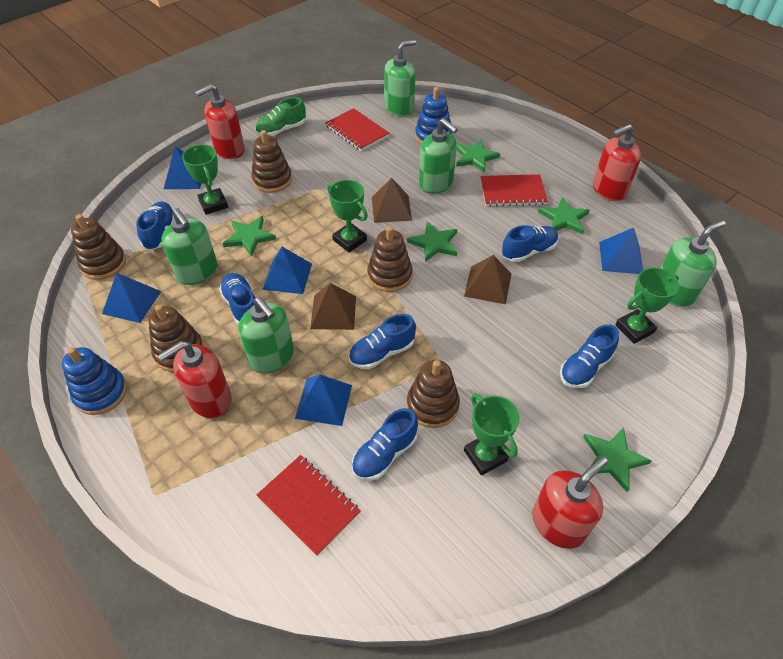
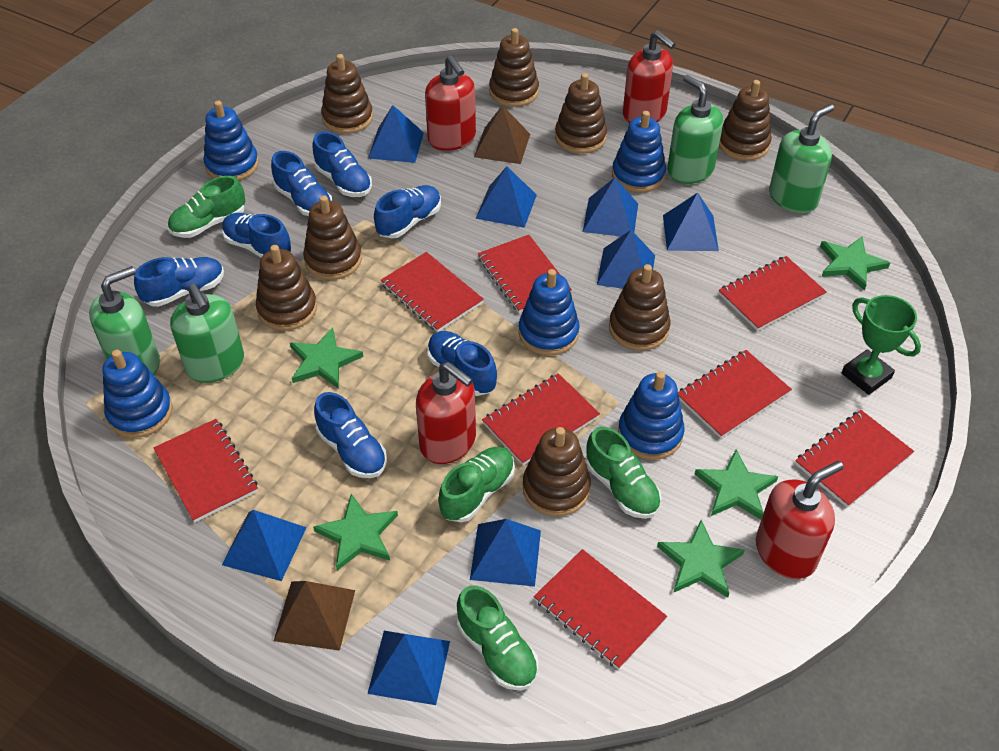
blue pyramid: [102,273,161,323] [164,146,201,189] [262,247,312,294] [295,374,352,426] [599,228,643,274] = 5 -> [222,510,307,581] [367,631,450,705] [368,105,424,163] [470,519,541,587] [476,166,537,228] [583,178,638,236] [597,230,655,289] [663,193,719,251] = 8
blue shoe: [136,201,174,250] [219,273,255,325] [349,314,416,369] [352,408,418,481] [502,225,559,262] [560,324,619,388] = 6 -> [134,257,224,307] [222,213,291,258] [271,151,332,216] [313,131,372,197] [314,392,387,478] [374,185,441,238] [427,331,497,396] = 7
blue stacking toy: [62,347,127,415] [415,87,452,144] = 2 -> [103,350,172,438] [204,101,259,181] [518,269,580,356] [612,111,666,193] [618,371,685,460] = 5
brown pyramid: [310,283,356,330] [372,178,412,223] [464,255,511,304] = 3 -> [274,581,355,651] [474,105,530,164] = 2
brown stacking toy: [71,214,126,280] [148,305,204,372] [251,130,292,193] [367,226,413,292] [407,360,460,428] = 5 -> [256,245,317,331] [303,195,362,280] [321,54,373,134] [489,28,539,107] [523,427,591,517] [555,73,607,154] [609,264,670,351] [719,80,772,161] = 8
green shoe: [255,97,306,136] = 1 -> [168,176,245,238] [438,447,515,523] [457,585,539,691] [586,427,661,519] = 4
green soap dispenser: [161,208,218,285] [238,297,294,374] [384,40,416,117] [419,118,458,194] [661,220,726,307] = 5 -> [89,266,160,375] [170,284,244,383] [667,75,723,184] [769,104,834,213] = 4
green trophy: [182,144,228,215] [327,180,368,252] [464,393,520,476] [615,267,679,344] = 4 -> [842,295,921,395] = 1
red notebook: [257,455,361,556] [326,108,389,151] [480,174,548,207] = 3 -> [154,419,258,523] [381,252,484,332] [478,235,572,313] [482,373,600,465] [534,549,667,670] [678,350,792,438] [719,256,827,331] [795,410,914,508] = 8

